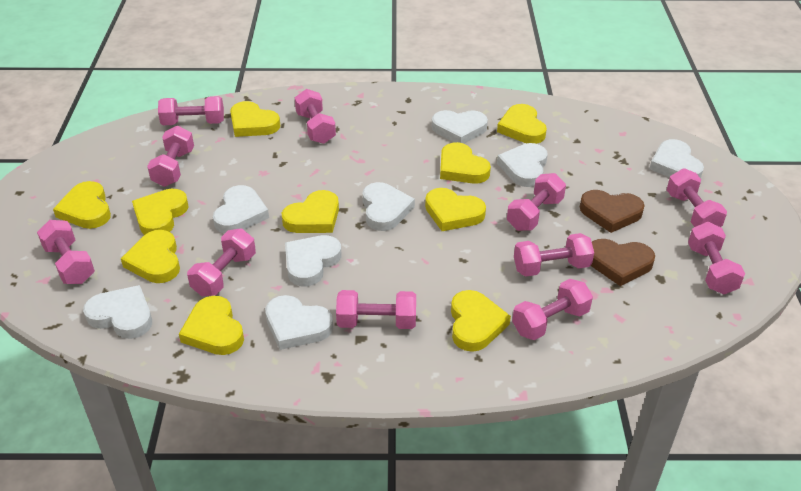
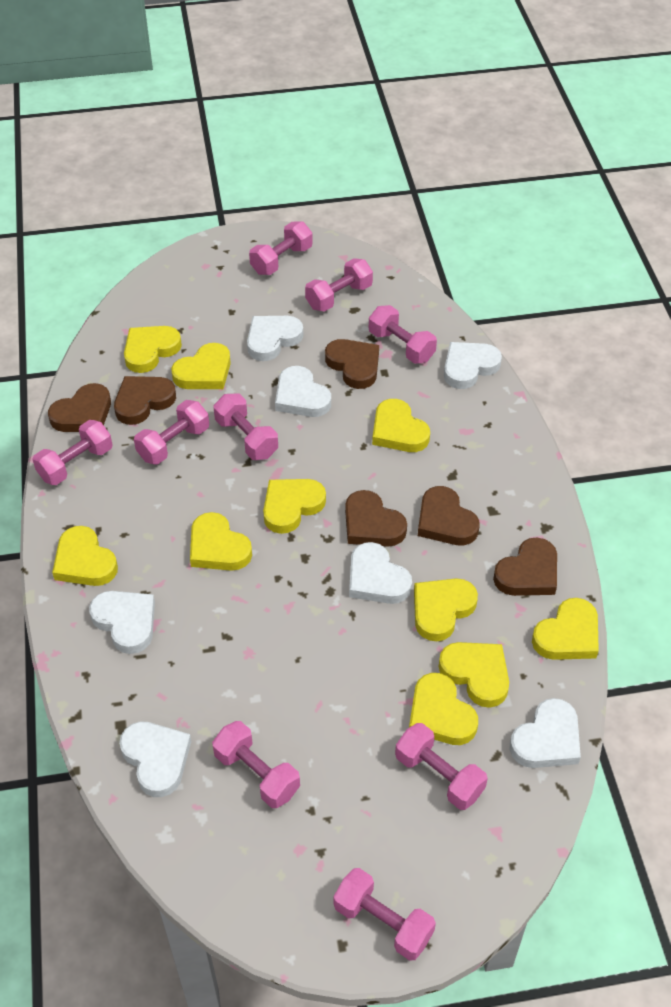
brown heart: [580,190,645,233] [591,239,655,286] = 2 -> [48,383,111,432] [114,376,176,425] [325,339,379,389] [345,490,407,547] [418,486,480,545] [493,538,557,596] = 6
pink dumbbell: [37,220,95,284] [147,126,194,187] [158,96,224,125] [187,229,256,296] [295,89,336,144] [336,290,416,329] [507,173,566,231] [512,279,593,340] [514,233,594,277] [667,168,727,227] [688,222,745,295] = 11 -> [32,420,113,485] [134,400,209,465] [212,721,300,808] [214,394,278,460] [249,221,313,275] [305,258,373,312] [333,868,436,961] [369,305,437,364] [395,723,488,810] = 9
white heart: [83,285,152,339] [213,185,269,234] [265,295,333,350] [285,235,341,286] [362,182,415,231] [432,110,488,144] [497,143,548,187] [649,139,704,178] = 8 -> [89,591,155,654] [119,722,191,797] [247,316,303,361] [275,366,331,417] [349,542,412,604] [444,342,502,389] [509,698,581,768] = 7

